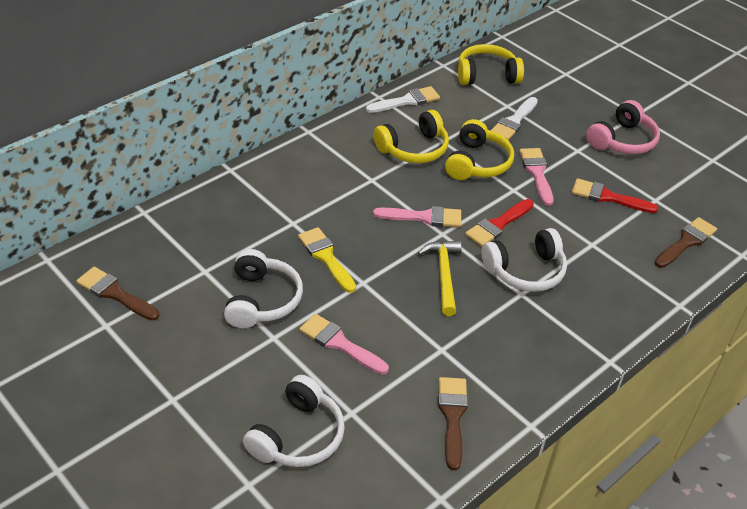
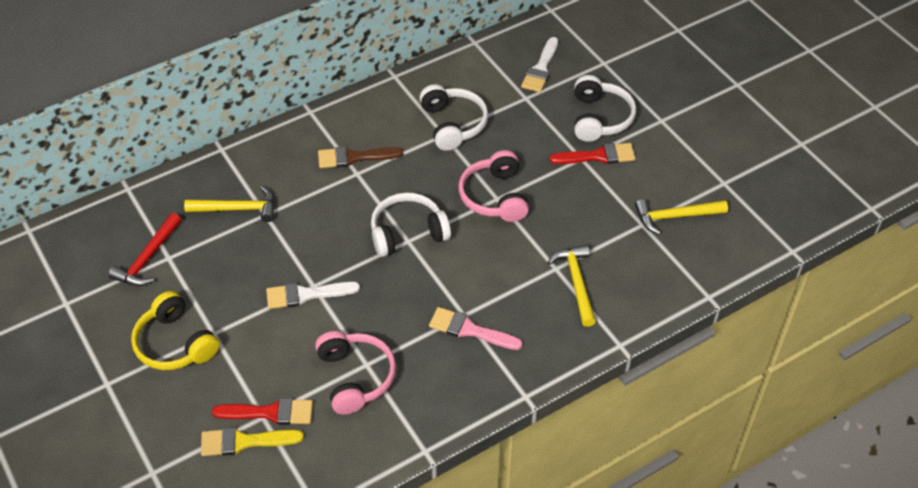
brown brush: [76,267,159,321] [438,377,468,470] [654,217,717,268] = 3 -> [318,146,403,168] = 1
pink brush: [299,314,389,375] [373,206,461,227] [519,148,554,206] = 3 -> [429,307,523,350] = 1
pink headphones: [586,100,660,154] = 1 -> [315,331,396,415] [459,150,529,222] = 2
red hammer: none = 0 -> [108,213,181,286] = 1
yellow hammer: [418,241,462,316] = 1 -> [184,186,275,222] [547,244,596,327] [635,199,728,235] = 3
yellow headphones: [373,110,449,163] [445,119,514,180] [458,44,524,85] = 3 -> [131,291,220,370] = 1

